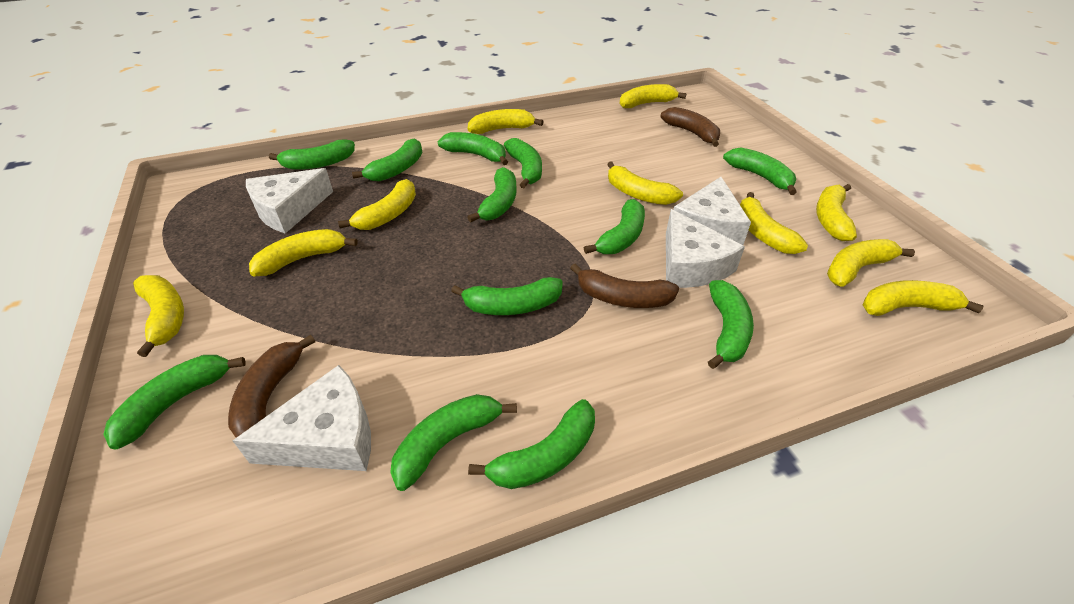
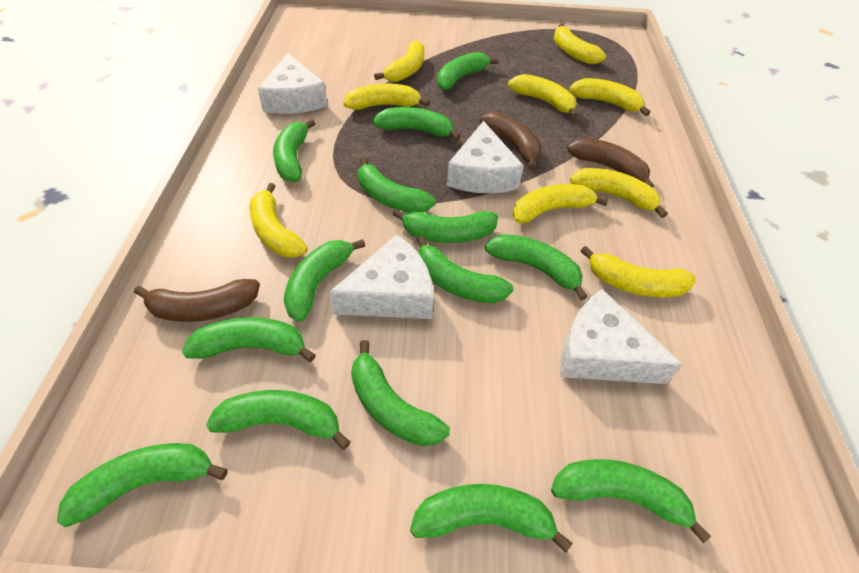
green banana: [103,355,246,450] [269,140,355,170] [352,138,422,181] [390,394,517,491] [438,132,508,165] [451,277,563,315] [467,167,516,223] [468,399,595,489] [504,138,542,188] [584,199,645,254] [708,280,754,369] [723,148,797,195] = 12 -> [57,443,228,527] [182,317,316,362] [206,390,350,450] [273,119,316,182] [284,239,365,322] [351,340,450,446] [358,157,436,213] [373,107,460,140] [393,209,498,243] [410,484,573,553] [417,236,514,303] [437,52,499,90] [485,234,588,300] [551,459,711,543] = 14
yellow banana: [133,275,184,357] [249,229,358,276] [338,179,416,230] [468,109,544,134] [607,161,683,205] [619,84,686,108] [740,192,808,254] [816,184,857,241] [827,239,915,287] [863,280,984,316] = 10 -> [250,183,308,258] [344,84,430,110] [374,40,424,82] [508,74,578,118] [513,184,608,223] [553,24,606,64] [569,78,650,116] [570,168,668,218] [581,246,695,297] = 9

